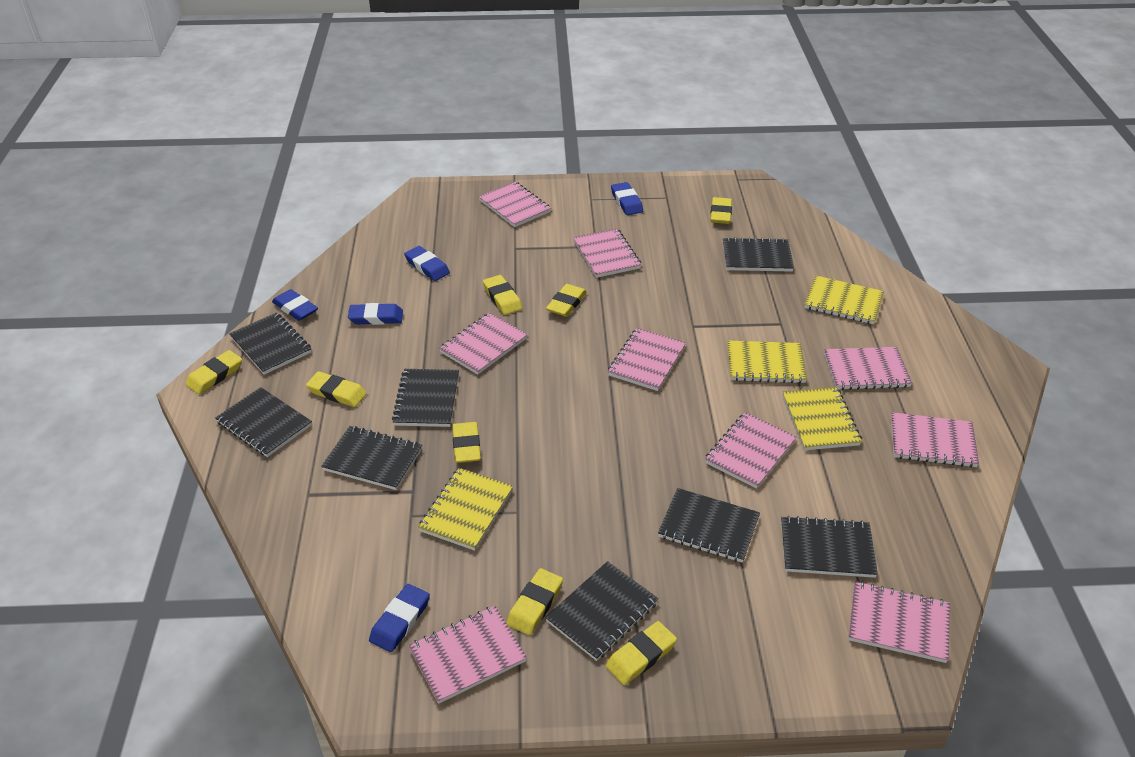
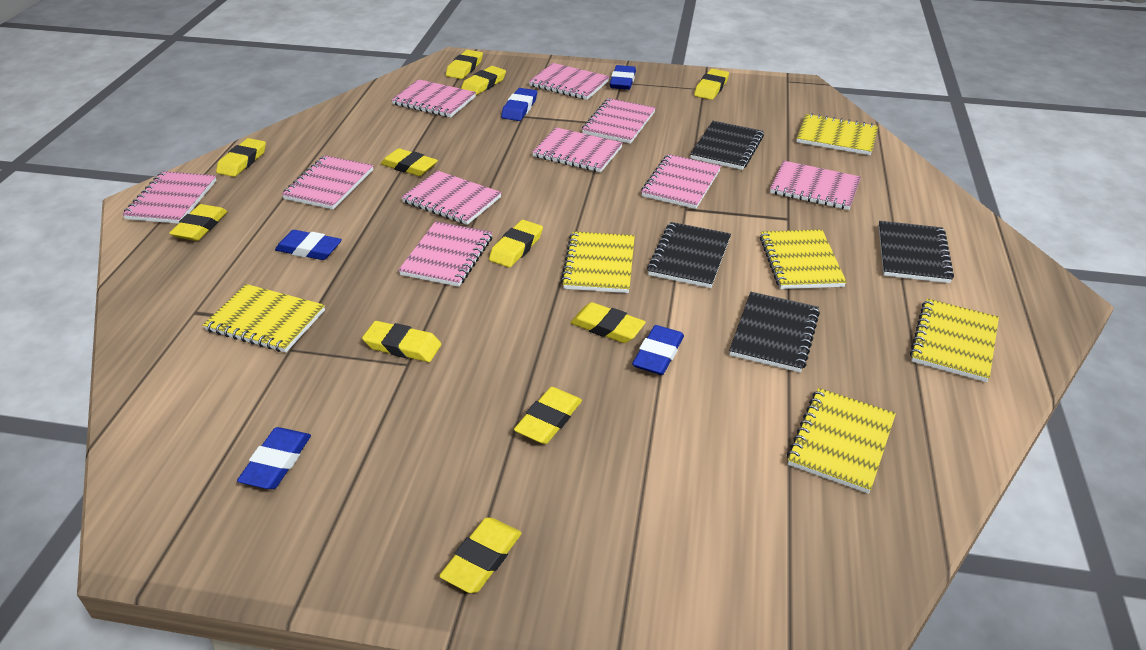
black notebook: [215,387,312,457] [229,312,312,375] [321,426,422,490] [392,369,459,427] [545,561,659,661] [658,488,760,563] [723,237,794,272] [781,516,878,578] = 8 -> [647,222,731,288] [690,121,764,170] [729,292,820,373] [879,221,954,283] = 4
pink notebook: [409,606,527,704] [439,313,528,375] [478,181,551,227] [573,228,642,278] [608,328,686,391] [705,412,797,489] [824,347,912,390] [848,581,950,663] [891,412,979,467] = 9 -> [122,171,217,224] [282,155,373,210] [391,79,476,118] [398,221,492,287] [401,170,502,225] [529,63,610,100] [532,127,623,173] [582,98,656,144] [641,154,721,209] [770,161,861,210] = 10
yellow eraser: [185,350,242,394] [306,371,367,407] [452,422,481,463] [483,275,522,315] [506,568,563,635] [546,284,587,317] [606,621,677,685] [710,197,732,224] = 8 -> [169,204,228,241] [216,138,266,177] [362,321,441,362] [381,148,438,176] [439,517,522,593] [446,50,483,79] [461,66,506,95] [489,220,543,268] [514,387,582,444] [570,302,646,343] [694,69,729,100] = 11
yellow notebook: [418,468,513,551] [727,341,807,383] [783,387,862,450] [804,276,884,324] = 4 -> [203,284,325,353] [561,231,635,293] [760,229,847,289] [787,388,896,494] [797,113,878,155] [910,298,999,382] = 6

